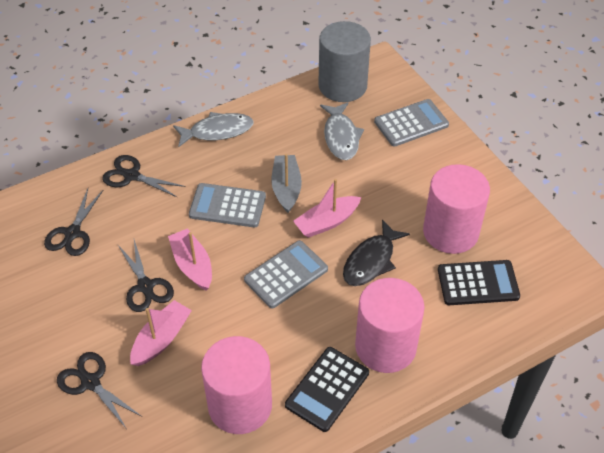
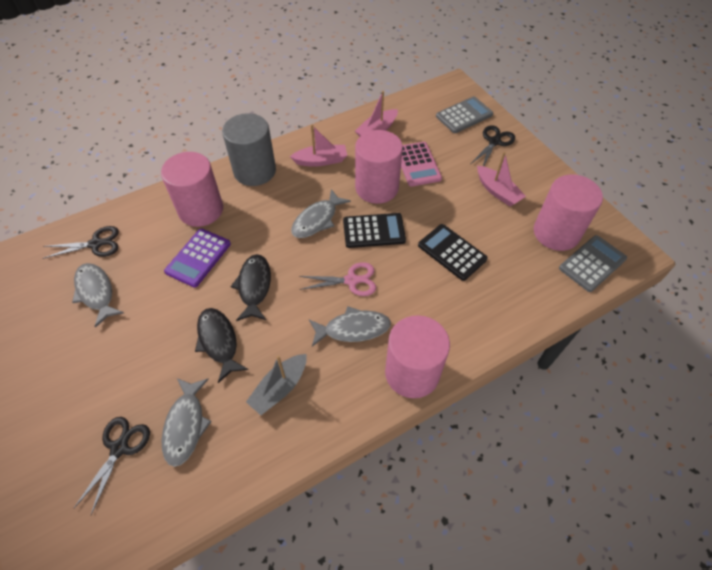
black fish: [343,219,410,286] = 1 -> [195,308,249,383] [230,254,271,321] = 2
black scissors: [44,189,103,256] [57,352,142,428] [102,155,186,198] [118,240,174,312] = 4 -> [43,226,119,259] [73,417,150,515] [472,125,515,166] = 3
grey calculator: [189,183,266,228] [244,240,328,309] [374,99,449,147] = 3 -> [436,96,493,133] [559,235,627,292] = 2
grey fish: [173,112,254,147] [320,102,364,160] = 2 -> [72,263,124,328] [162,378,212,467] [291,189,351,238] [309,306,391,347] = 4
pink calculator: none = 0 -> [401,142,442,187] = 1
pink cylinder: [201,336,272,434] [355,278,424,373] [423,164,490,254] = 3 -> [161,152,223,227] [355,130,403,204] [385,315,450,398] [534,174,603,251] = 4
pink scissors: none = 0 -> [299,262,376,296] = 1
purple calculator: none = 0 -> [164,228,231,288] = 1

